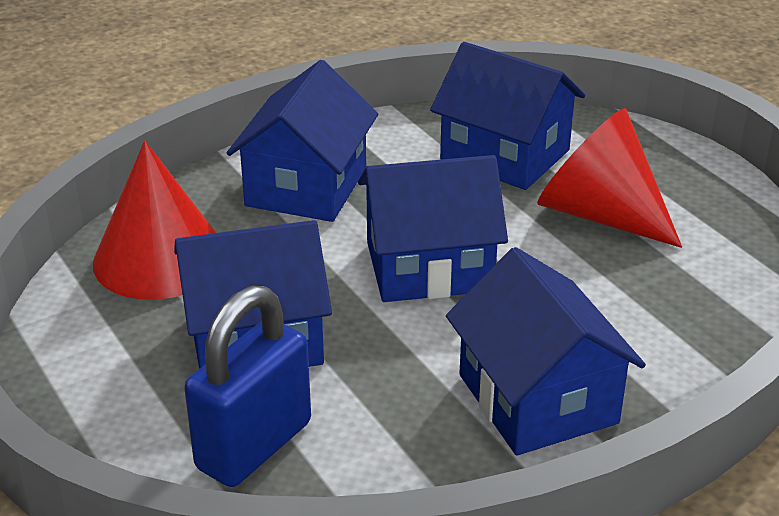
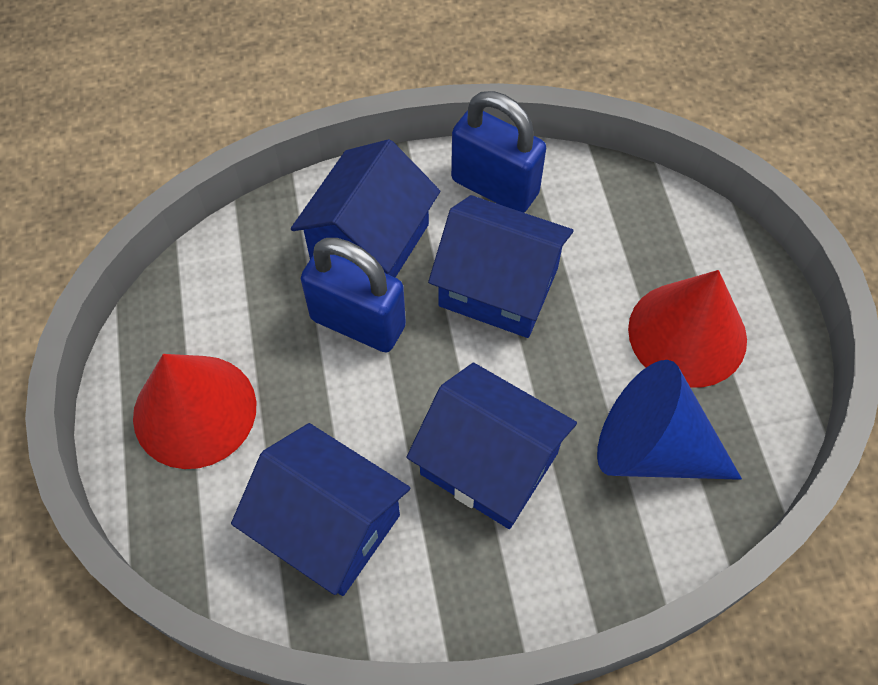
blue cone: none = 0 -> [597,360,742,480] = 1
blue house: [174,220,332,369] [227,60,378,222] [358,155,508,302] [430,42,585,190] [446,247,646,456] = 5 -> [231,423,410,596] [291,139,440,278] [406,363,577,529] [428,195,574,338] = 4
blue padlock: [184,286,311,487] = 1 -> [301,238,406,353] [451,91,546,213] = 2

